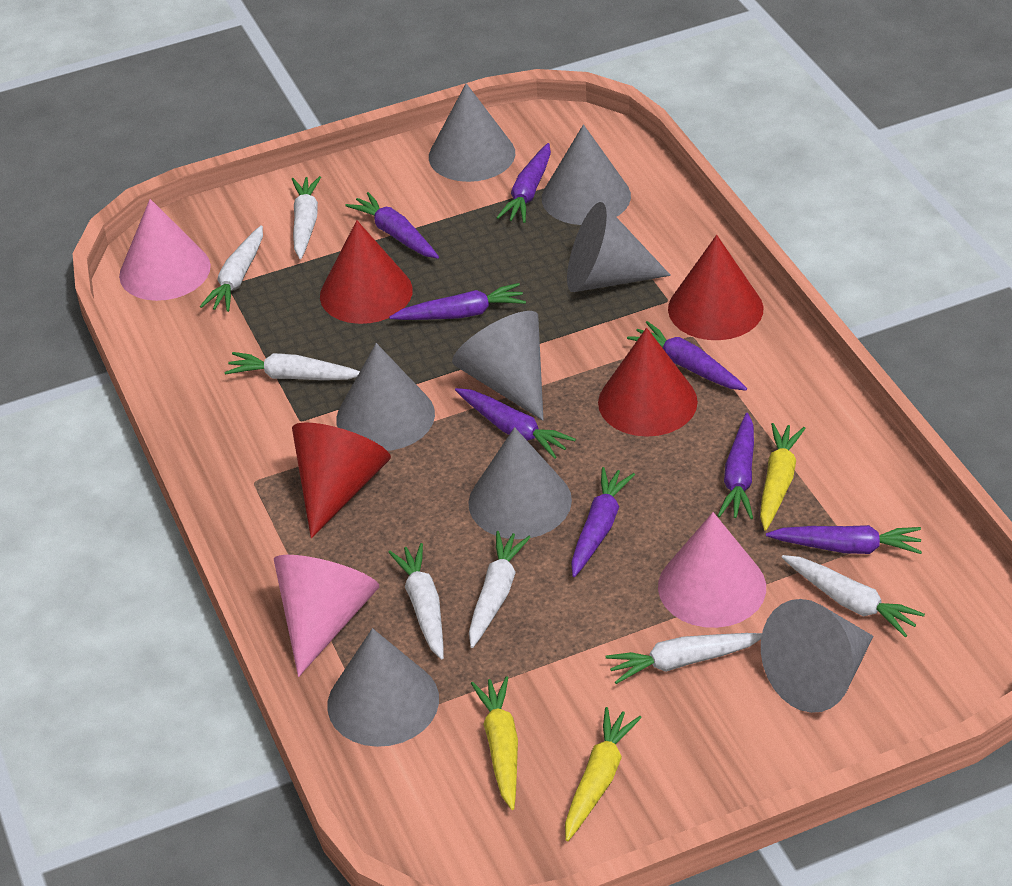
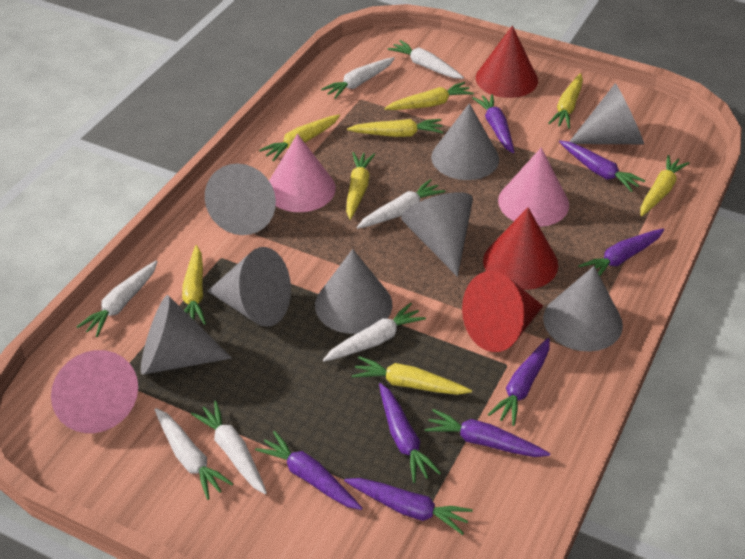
red cone: [292,423,391,538] [320,220,413,324] [598,328,698,437] [668,235,763,340] = 4 -> [462,271,543,352] [476,26,538,98] [483,207,558,290] = 3
yellow carrot: [471,676,518,810] [565,707,642,841] [760,423,806,531] = 3 -> [182,245,206,325] [259,115,340,161] [346,152,375,220] [347,119,443,137] [352,356,472,395] [384,82,474,110] [548,73,583,129] [640,155,690,216] = 8

